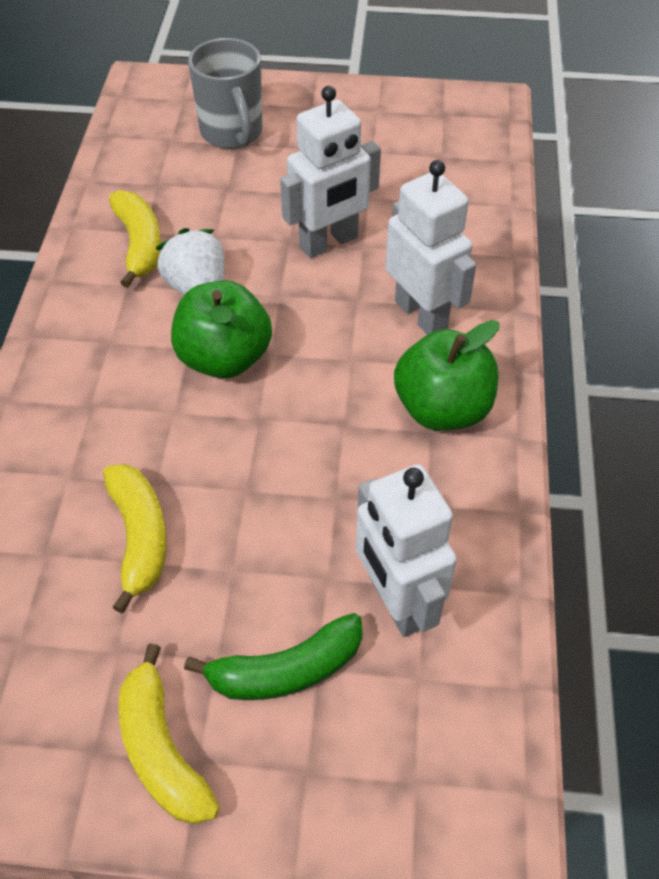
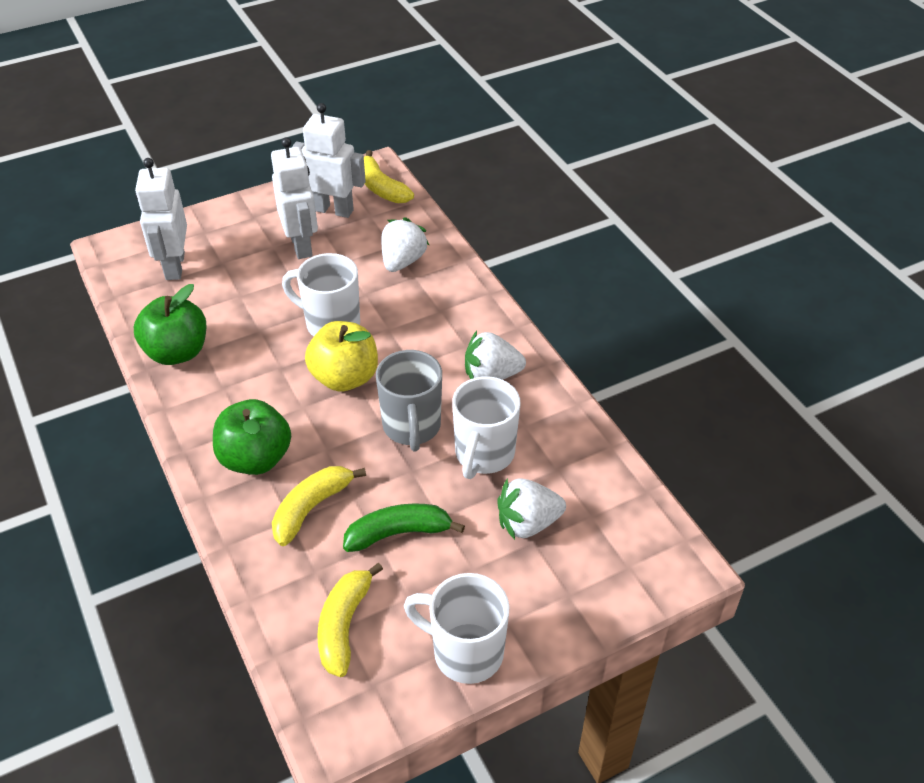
white mug: none = 0 -> [282,253,360,336] [404,573,510,684] [452,376,521,479] = 3
white strawberry: [156,228,224,296] = 1 -> [382,217,429,272] [465,331,526,380] [497,478,566,540] = 3
yellow apple: none = 0 -> [305,321,378,392] = 1

